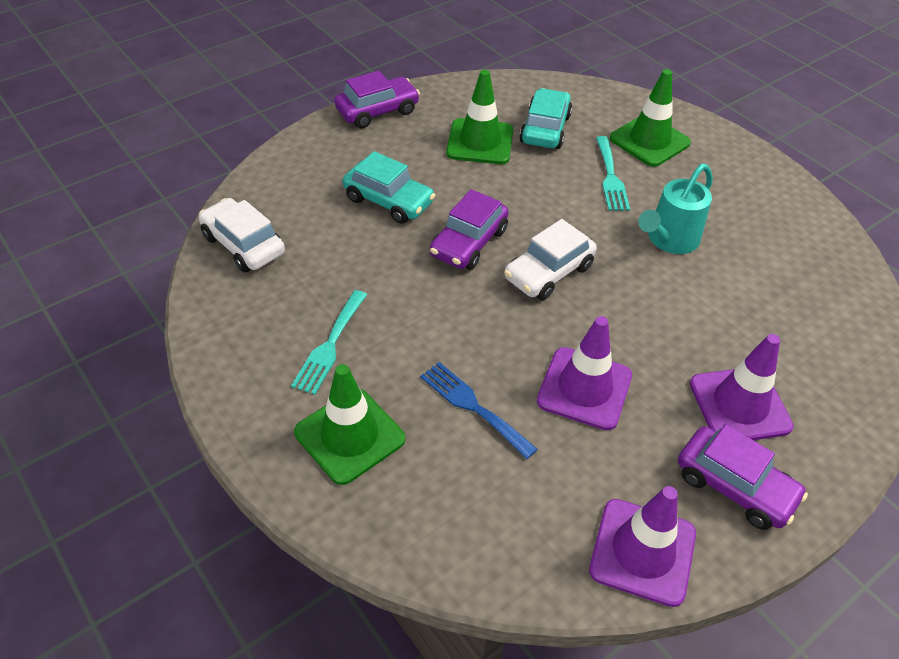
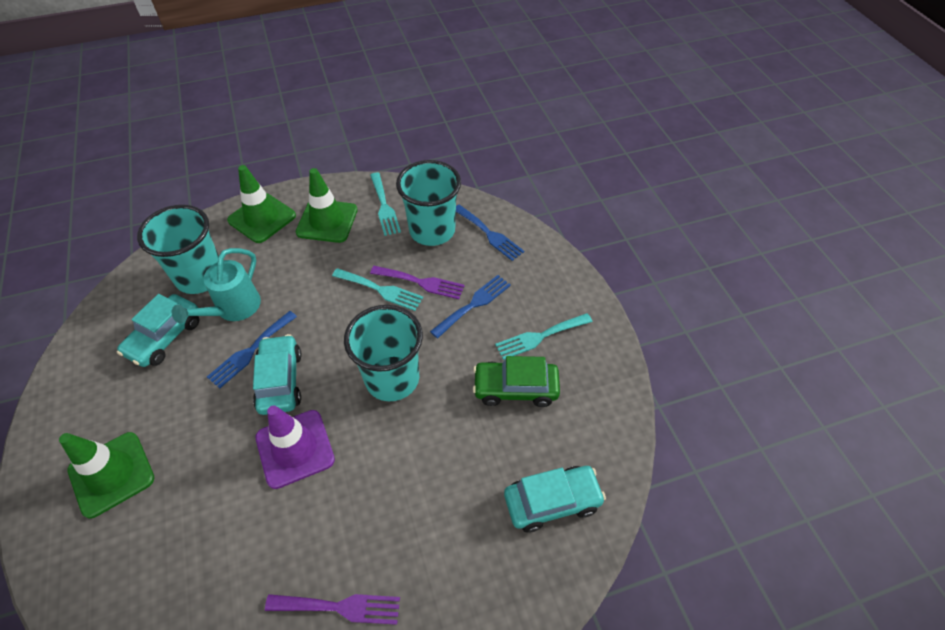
blue fork: [420,362,538,459] = 1 -> [207,311,297,388] [430,275,511,338] [456,205,524,261] = 3
green car: none = 0 -> [473,356,560,407] = 1
purple car: [334,71,420,128] [430,189,509,270] [678,424,808,530] = 3 -> none = 0
purple fork: none = 0 -> [265,594,400,625] [370,266,465,299] = 2
purple traffic cone: [537,316,632,431] [589,486,696,607] [690,334,794,440] = 3 -> [255,406,335,489] = 1
turquoise car: [343,151,435,224] [519,88,572,149] = 2 -> [117,294,200,367] [253,334,302,415] [504,466,606,532] = 3
turquoise cup: none = 0 -> [137,205,219,294] [344,305,423,401] [396,160,461,246] = 3
turquoise fork: [291,290,367,395] [596,136,630,211] = 2 -> [332,268,423,311] [370,173,401,236] [495,313,592,360] = 3
white car: [199,198,285,272] [504,219,597,300] = 2 -> none = 0

